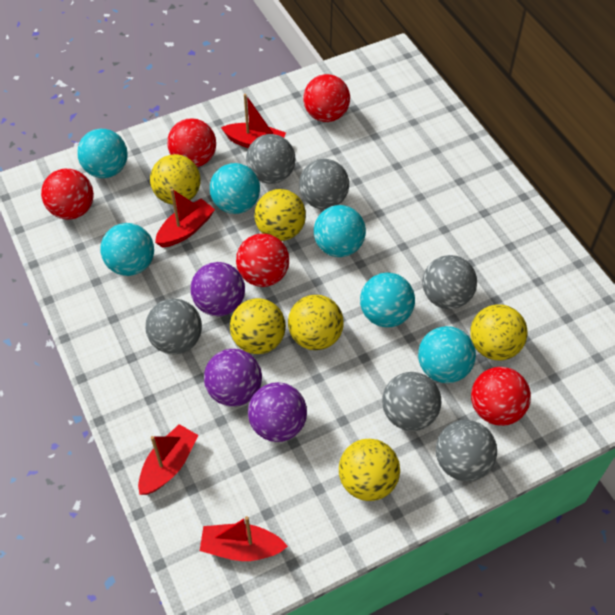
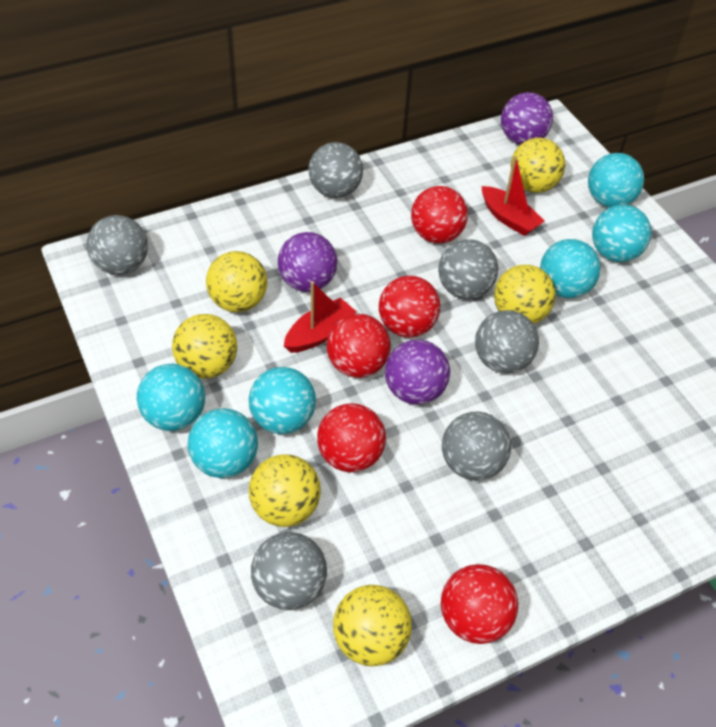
red boat: [138,424,199,495] [155,189,215,248] [200,516,288,561] [221,94,286,148] = 4 -> [284,281,357,353] [482,156,544,236] = 2

